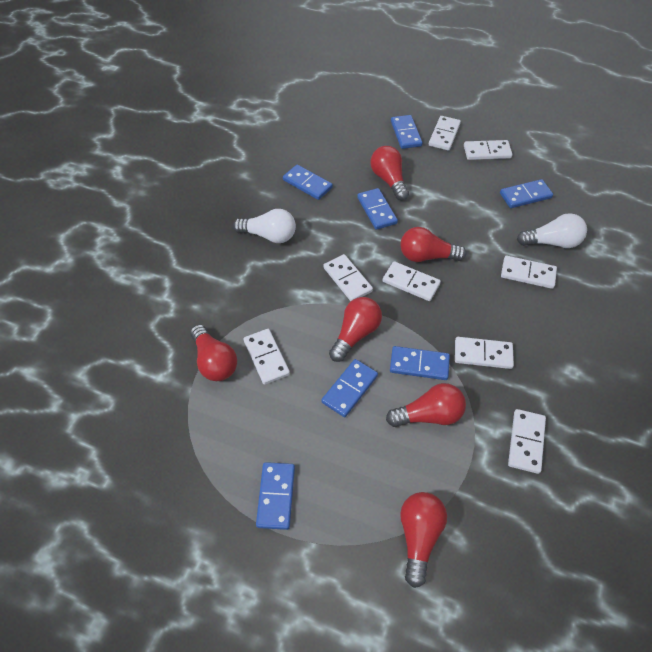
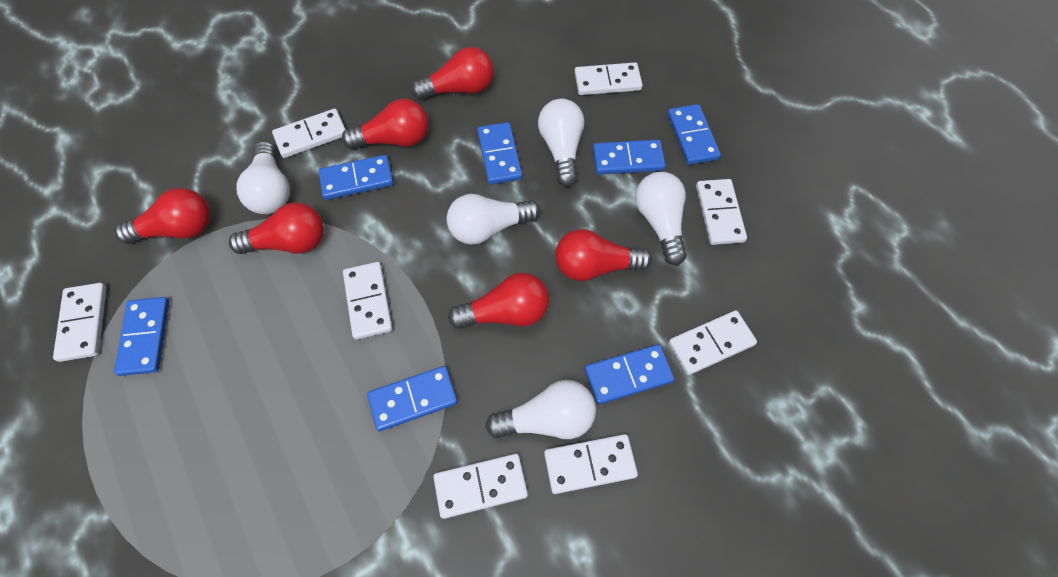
white light bulb: [233,209,296,243] [517,213,587,248] = 2 -> [236,141,290,214] [446,194,540,245] [486,380,596,439] [538,99,585,186] [635,172,687,265] = 5

